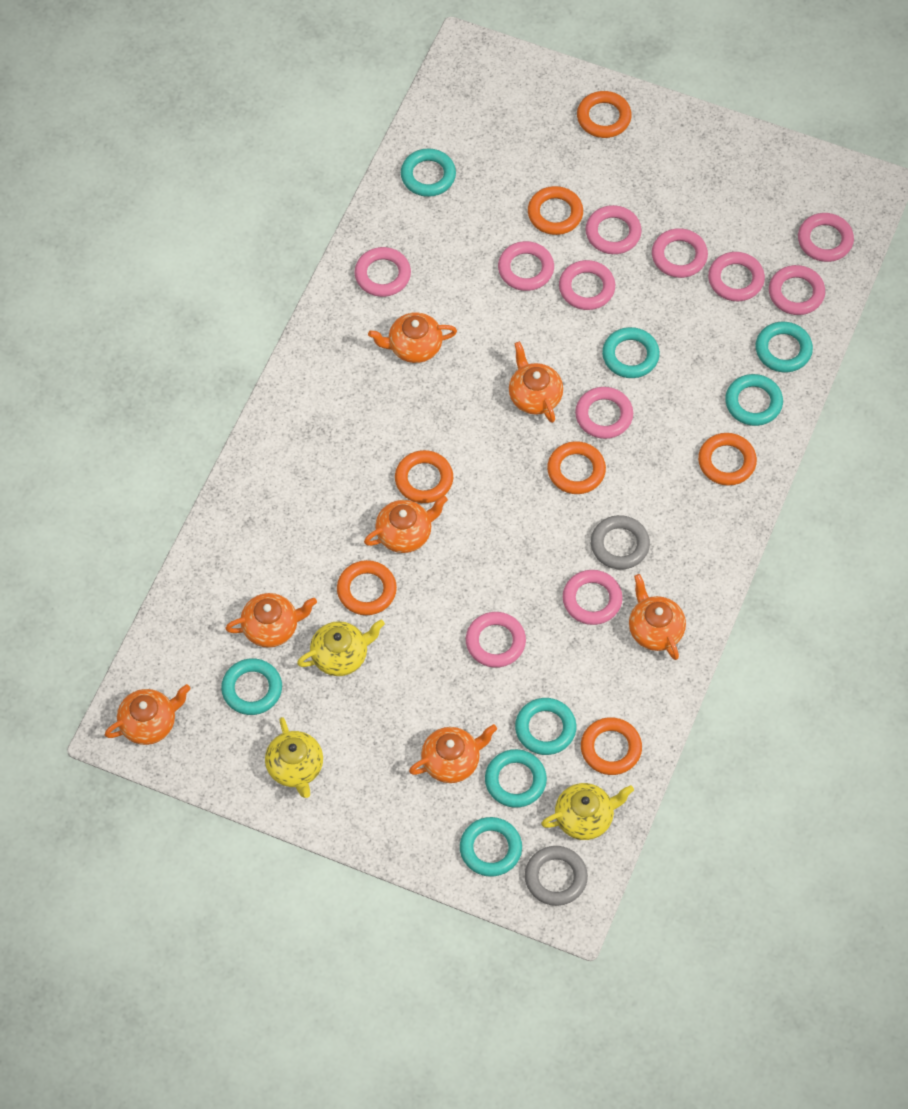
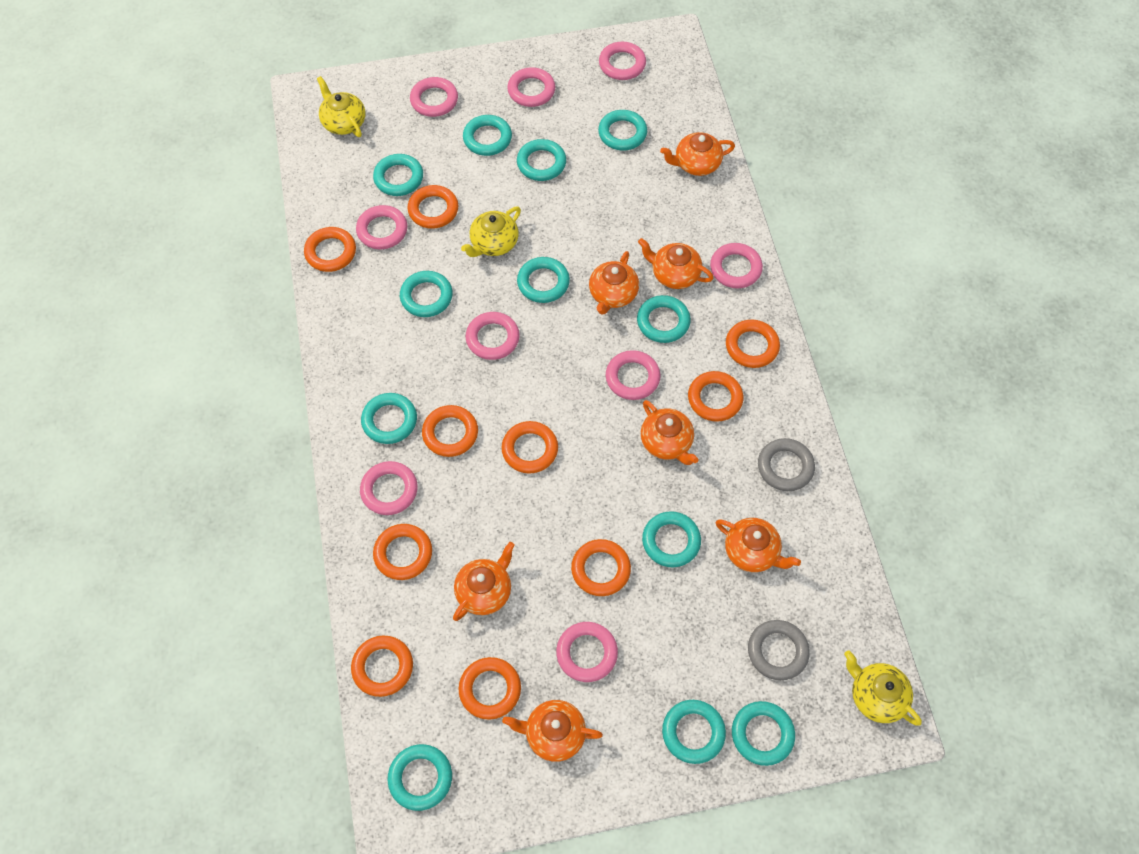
orange ring: [337,560,397,615] [395,450,453,503] [528,186,583,235] [547,441,606,494] [577,91,632,138] [581,717,642,775] [698,433,757,486] = 7 -> [304,227,356,272] [351,635,413,697] [373,524,432,580] [407,185,458,229] [422,405,478,457] [459,657,521,720] [502,421,558,474] [571,539,631,596] [688,371,743,422] [726,319,780,368] = 10
pink ring: [355,247,411,297] [466,612,526,668] [498,241,554,291] [559,260,615,310] [563,570,623,625] [575,387,633,439] [586,205,642,254] [652,228,708,278] [708,252,765,301] [769,265,825,315] [798,213,854,262] = 11 -> [356,205,407,249] [360,461,418,515] [410,77,458,117] [466,312,520,360] [507,67,555,107] [556,622,618,682] [599,42,646,80] [606,350,661,400] [710,243,763,288] = 9
turquoise ring: [221,658,282,715] [401,148,456,197] [460,817,522,877] [485,749,547,808] [515,698,576,755] [602,327,660,378] [725,374,783,426] [755,322,813,372] = 8 -> [361,393,417,444] [373,154,423,196] [388,744,452,811] [400,271,453,317] [463,115,512,156] [517,139,566,181] [517,257,570,303] [598,110,647,150] [637,295,691,343] [642,511,701,567] [662,700,726,764] [732,701,795,766] = 12

